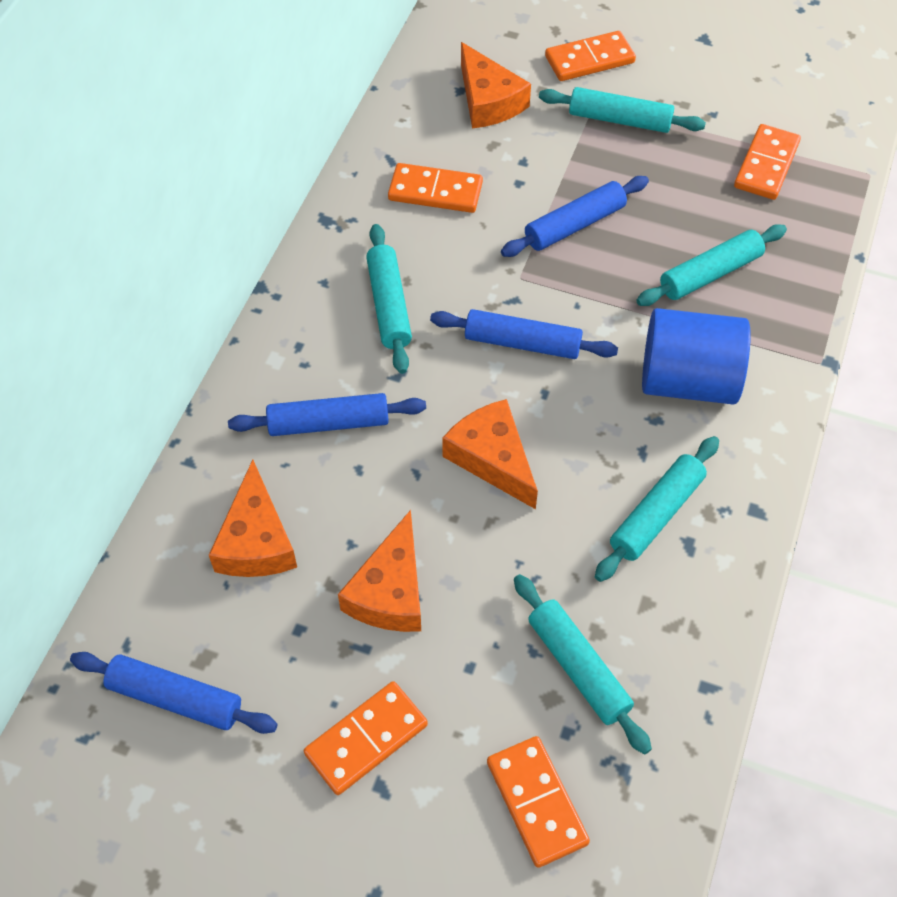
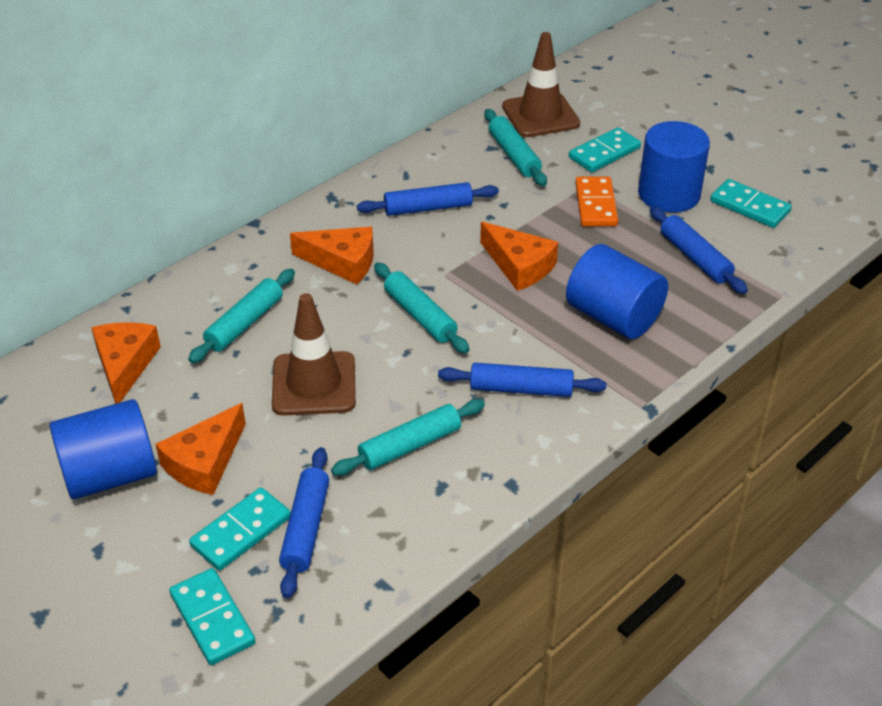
blue cylinder: [642,308,751,405] = 1 -> [50,399,157,499] [566,244,668,339] [638,121,710,213] = 3
brown traffic cone: none = 0 -> [272,293,356,416] [502,32,580,137] = 2
orange domino: [304,681,428,795] [388,163,483,213] [487,736,590,868] [545,31,636,81] [734,124,801,200] = 5 -> [575,177,618,226] = 1
turquoise domino: none = 0 -> [169,568,256,665] [189,487,291,571] [569,127,641,172] [710,179,792,228] = 4
turquoise rolling pin: [366,224,412,374] [514,574,652,754] [539,87,706,133] [595,436,719,582] [636,224,787,306] = 5 -> [188,269,295,363] [331,399,485,476] [374,262,469,354] [484,109,547,186] = 4

